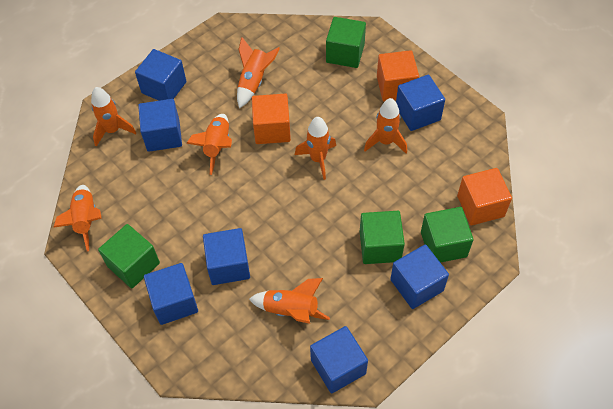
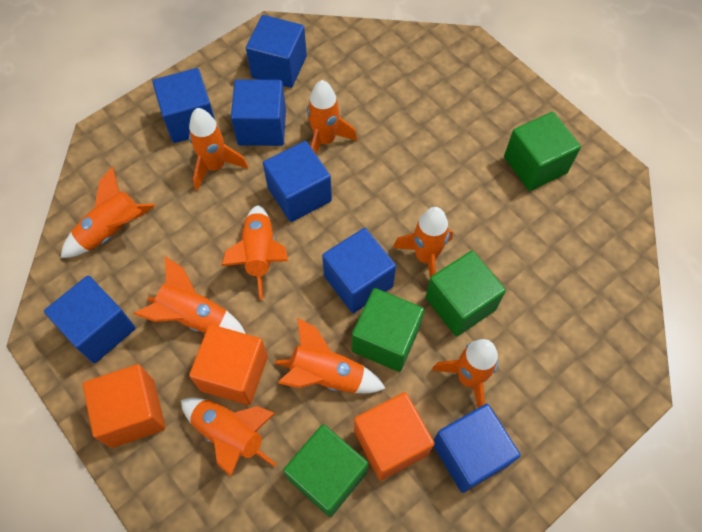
orange rocket: [53,185,102,251] [91,87,136,147] [186,114,232,175] [237,37,280,108] [249,278,330,324] [295,117,336,180] [364,98,407,153] = 7 -> [61,166,156,258] [134,256,246,334] [181,397,276,476] [189,108,248,191] [221,205,288,300] [275,318,386,393] [307,80,357,154] [393,207,453,277] [432,339,498,408] = 9

